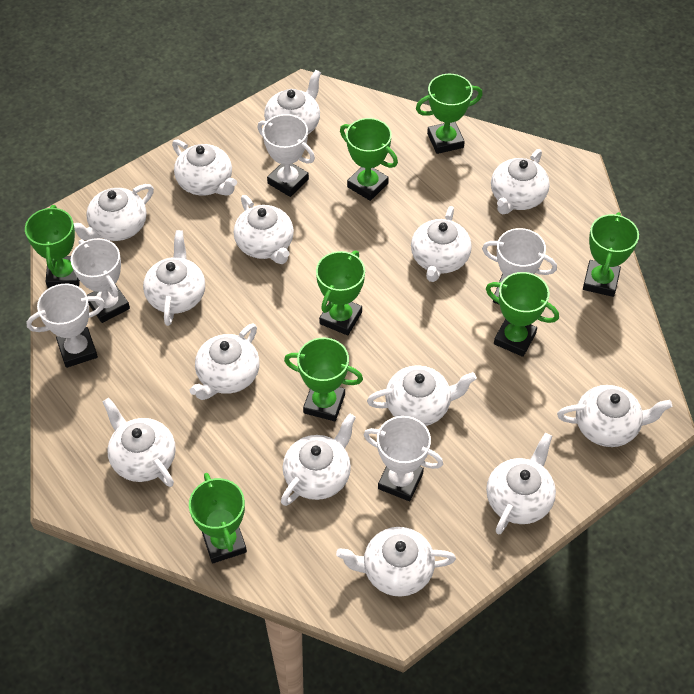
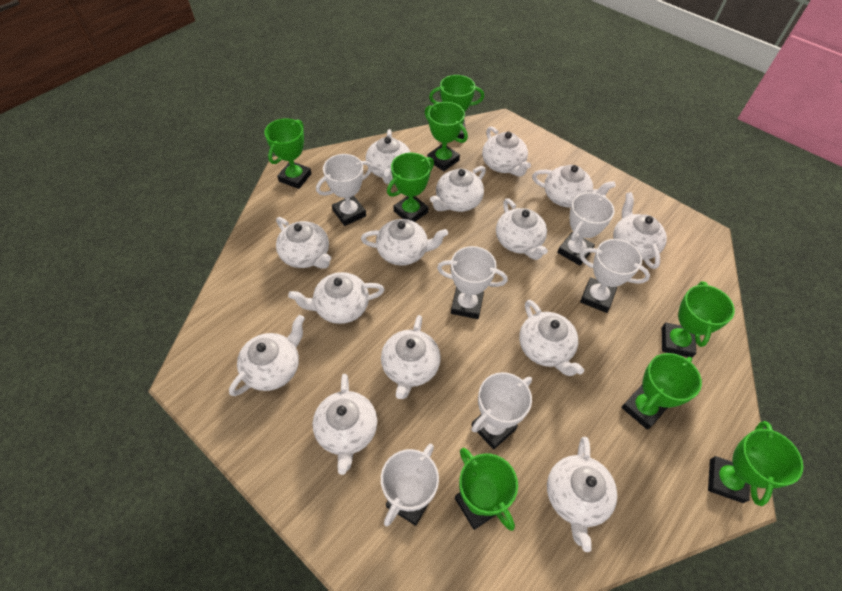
white trophy: [26,284,105,368] [71,238,130,323] [258,114,315,197] [364,416,443,501] [482,228,557,305] = 5 -> [316,154,372,226] [381,444,439,526] [437,246,508,319] [471,372,532,450] [557,192,615,266] [580,239,650,313] = 6

